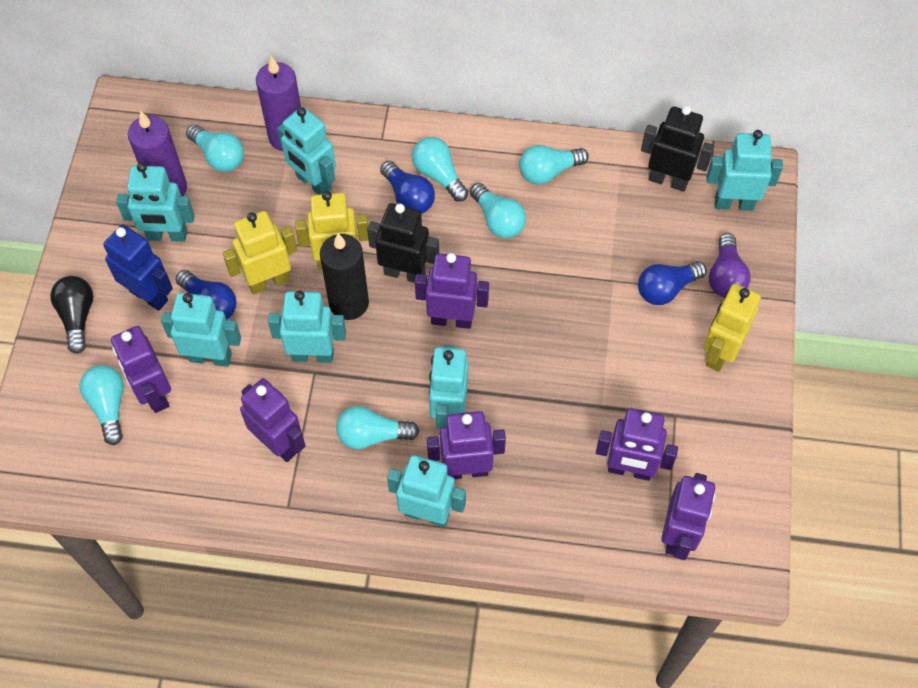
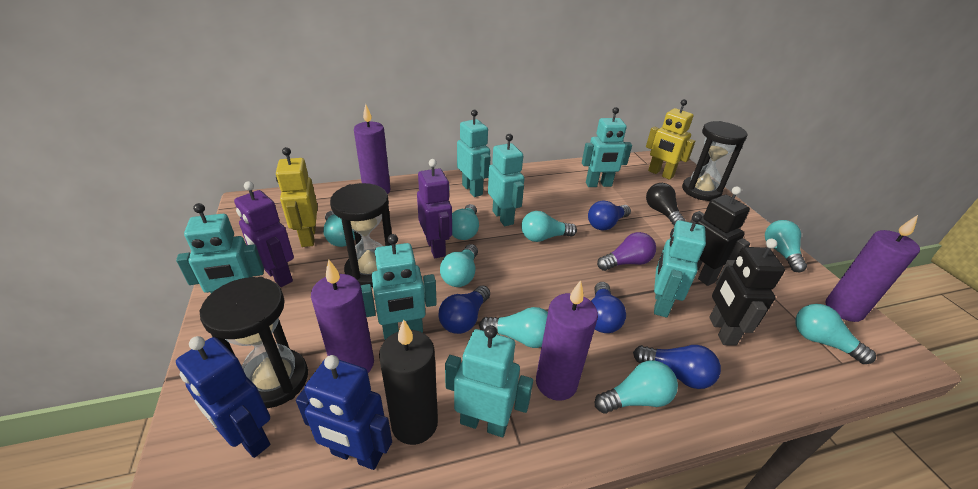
black hourglass: none = 0 -> [200,277,308,408] [330,183,392,287] [682,121,747,201] = 3
blue light bulb: [176,270,236,320] [380,161,435,214] [638,261,706,305] = 3 -> [439,285,490,334] [588,200,631,230] [591,282,626,333] [633,345,721,389] = 4
blue robot: [103,224,173,311] = 1 -> [176,336,270,458] [296,355,392,470] = 2
purple candle: [128,111,187,196] [256,56,301,151] = 2 -> [311,259,374,373] [354,104,390,194] [536,280,598,401] [825,215,920,322] = 4
purple robot: [111,326,171,413] [240,378,306,462] [415,253,489,329] [427,411,506,479] [596,409,678,481] [661,473,715,560] = 6 -> [234,181,294,287] [417,159,452,258] = 2
turquoise light bulb: [79,365,124,445] [186,124,244,172] [336,406,419,449] [412,137,468,202] [470,183,526,238] [519,145,589,185] = 6 -> [323,211,355,247] [440,244,478,287] [452,204,479,240] [479,307,548,348] [521,211,577,242] [595,360,678,414] [765,220,807,272] [795,304,876,364] = 8
yellow robot: [223,211,297,294] [295,191,369,270] [703,284,761,372] = 3 -> [276,147,318,247] [646,99,695,180] = 2

